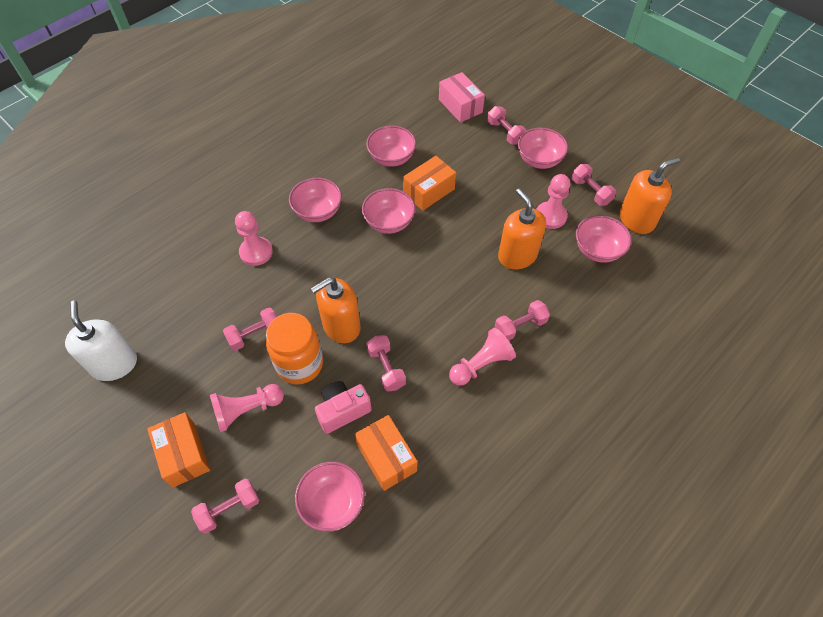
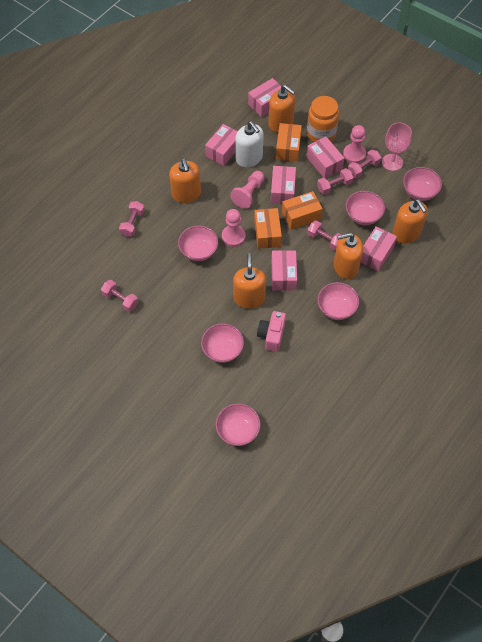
orange soap dispenser: [311,277,361,343] [498,188,546,269] [620,157,680,234] = 3 -> [169,158,201,203] [233,253,266,309] [268,84,295,132] [334,232,363,279] [392,199,428,244] = 5
pink box: [439,72,485,123] = 1 -> [205,124,238,166] [248,78,281,117] [271,166,296,204] [271,250,297,291] [306,136,344,178] [361,226,397,271] = 6
pink dumbbell: [191,479,260,534] [223,307,277,351] [366,335,406,392] [487,106,526,145] [494,300,550,341] [571,164,616,206] = 6 -> [101,280,138,312] [119,201,145,237] [307,220,341,251] [317,168,353,195] [348,150,381,178] = 5
pink goblet: none = 0 -> [382,122,412,171] = 1
pink pawn: [210,384,284,432] [235,211,273,266] [449,328,516,386] [536,174,570,229] = 4 -> [222,209,246,247] [230,171,265,209] [343,125,366,163] = 3

